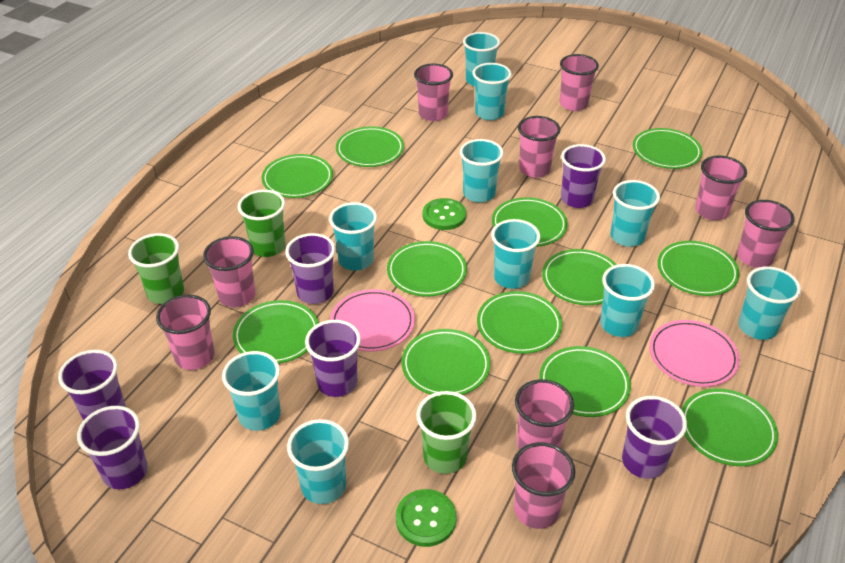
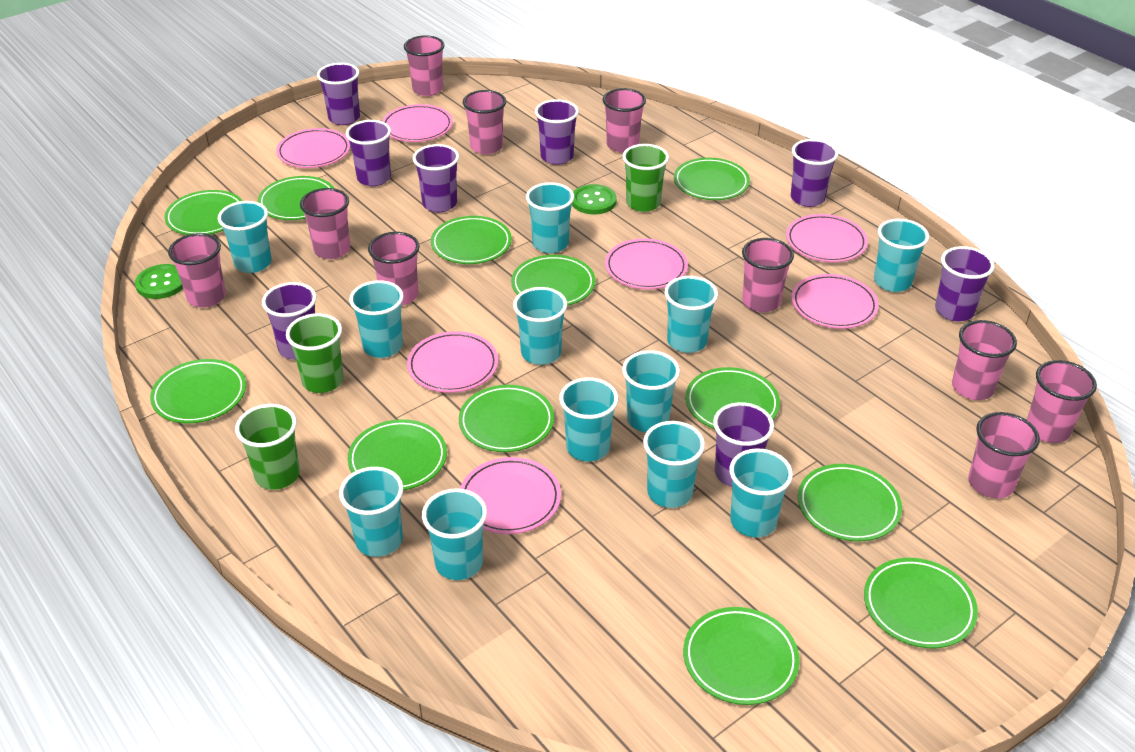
pink cup: [156,294,215,370] [203,236,255,307] [414,63,453,121] [512,442,575,529] [515,379,574,450] [518,116,560,178] [560,54,599,111] [695,156,747,220] [737,200,795,268] = 9 -> [168,233,226,308] [300,188,350,259] [368,232,420,306] [404,35,444,96] [463,90,506,154] [603,88,646,153] [742,238,794,312] [952,320,1017,400] [968,412,1040,498] [1027,360,1097,443] = 10
pink plate: [330,289,415,352] [649,320,740,387] = 2 -> [276,128,350,168] [382,104,453,142] [407,331,498,393] [460,457,561,534] [605,239,688,289] [786,214,868,262] [791,274,879,329] = 7
purple cup: [58,350,126,421] [77,406,148,489] [285,233,335,304] [305,320,361,397] [561,144,606,208] [622,396,687,479] = 6 -> [262,282,317,360] [317,63,360,125] [346,120,391,186] [413,144,459,212] [535,99,579,165] [713,402,774,487] [791,139,838,207] [935,246,995,321] = 8
turquoise cup: [222,351,281,431] [287,419,349,504] [329,202,377,271] [460,139,504,203] [463,32,500,87] [473,63,512,120] [491,219,540,289] [600,264,655,337] [610,180,660,247] [738,266,801,340] = 10 -> [218,201,272,273] [339,467,404,557] [349,280,404,358] [422,488,487,580] [513,287,567,365] [526,182,574,253] [559,377,618,461] [622,350,680,432] [643,421,705,508] [664,276,718,353] [729,448,793,537] [874,219,929,292] = 12

